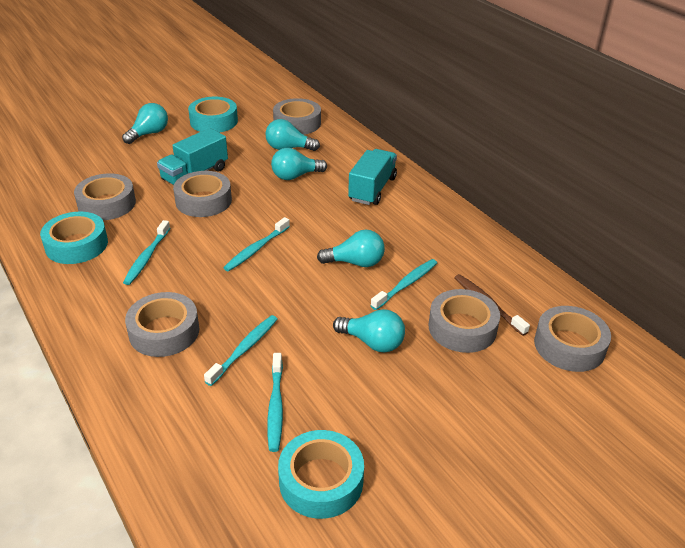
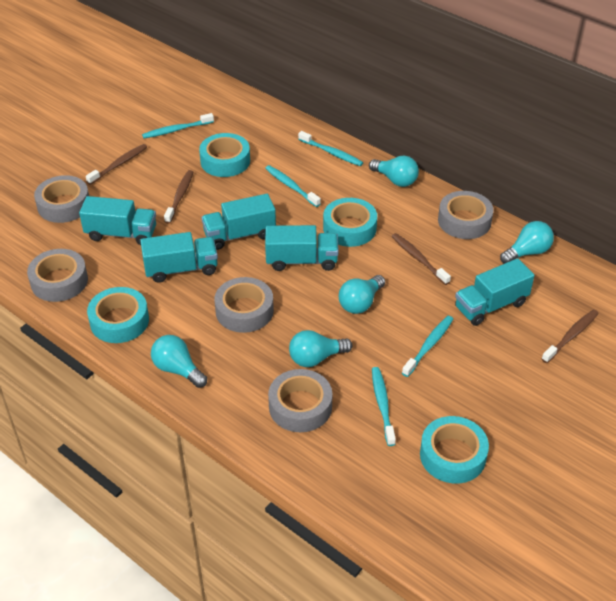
brown toothbrush: [454,274,530,336] = 1 -> [86,144,147,185] [164,170,193,224] [391,233,451,285] [542,310,599,363] = 4
grey tape: [74,173,136,220] [125,292,199,357] [173,171,232,217] [273,98,321,135] [429,289,500,353] [534,306,611,372] = 6 -> [27,249,88,302] [34,175,89,223] [214,277,274,333] [268,369,333,432] [438,191,494,239] = 5
turquoise tape: [40,212,108,264] [188,97,238,133] [278,430,364,519] = 3 -> [87,287,149,343] [199,133,250,177] [323,198,377,247] [420,416,489,484] = 4
turquoise truck: [157,128,228,185] [348,149,397,205] = 2 -> [79,196,156,245] [140,232,218,283] [201,194,276,250] [265,225,339,271] [455,258,535,326] = 5

